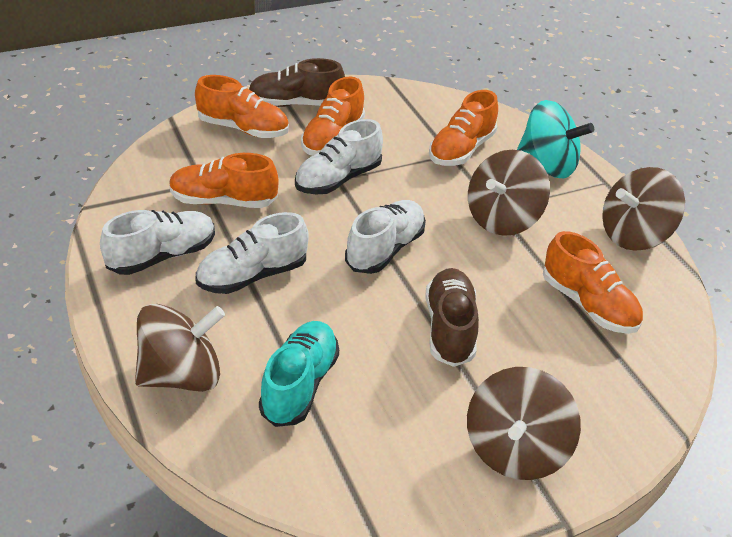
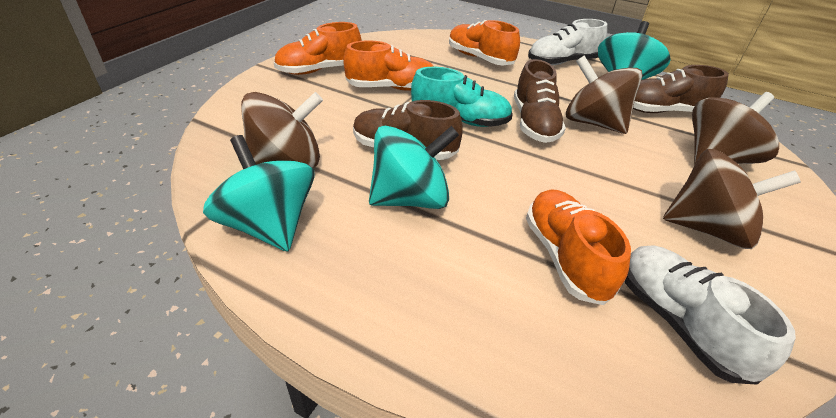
brown shoe: [249,58,345,107] [425,268,479,367] = 2 -> [353,100,463,160] [514,59,566,143] [633,65,729,113] = 3
orange shoe: [169,153,279,208] [195,75,289,138] [301,76,365,155] [429,90,498,166] [543,231,643,334] = 5 -> [274,22,361,75] [343,40,434,91] [449,20,520,65] [526,189,631,305] = 4
turquoise spinning top: [517,100,594,178] = 1 -> [203,135,315,252] [369,126,459,209] [598,21,671,80] = 3
white shoe: [100,210,215,275] [195,212,309,294] [295,119,383,194] [345,200,426,274] = 4 -> [528,19,607,65] [625,245,796,385] = 2

